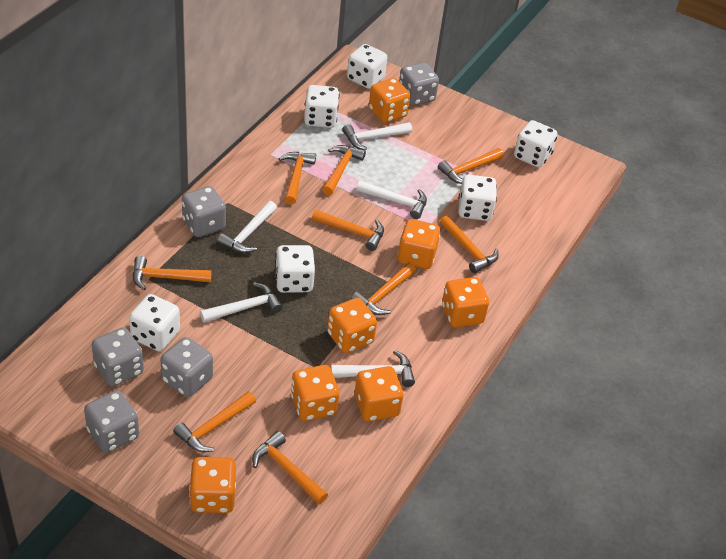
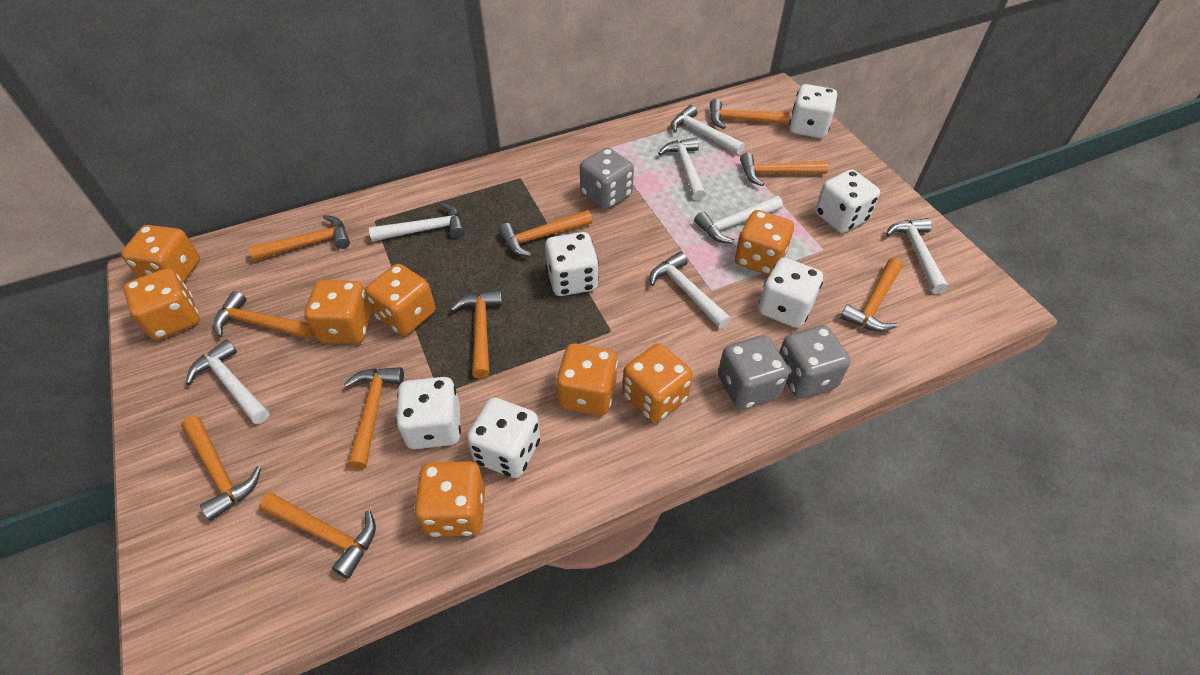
grey dice: [84,390,139,453] [92,327,144,387] [160,337,213,397] [182,186,226,237] [399,62,439,106] = 5 -> [580,148,634,210] [718,335,789,410] [779,325,851,399] = 3
orange dice: [189,457,236,513] [291,365,340,421] [327,298,377,353] [355,366,404,422] [369,78,411,123] [397,219,441,269] [442,277,489,328] = 7 -> [121,225,200,283] [123,268,199,340] [305,280,372,344] [365,264,435,336] [414,461,485,537] [556,343,618,416] [622,343,693,423] [735,210,794,275] = 8
orange hammer: [133,256,212,290] [173,391,256,452] [252,431,328,504] [279,152,316,205] [312,210,384,251] [322,145,366,195] [351,263,416,315] [438,148,504,184] [440,216,499,273] = 9 -> [181,416,261,521] [213,291,314,339] [249,215,350,261] [259,493,376,579] [344,367,404,470] [451,290,503,379] [499,210,593,257] [710,99,790,129] [740,152,829,186] [840,258,903,332] = 10
white hammer: [200,282,283,323] [217,201,277,253] [331,350,415,387] [342,122,412,150] [356,181,427,219] = 5 -> [186,339,269,424] [369,203,465,242] [650,251,731,329] [658,137,706,201] [671,105,745,155] [694,196,783,244] [886,218,948,294] = 7

